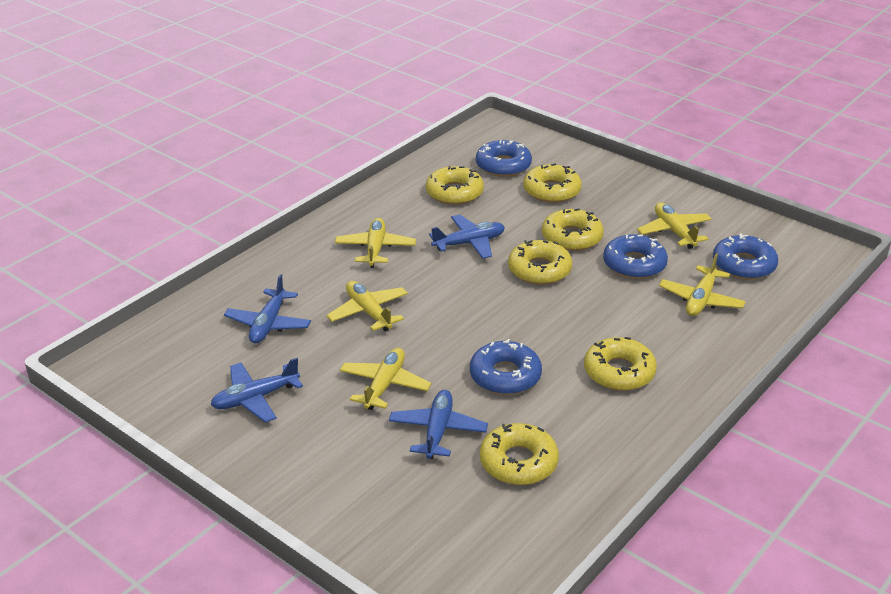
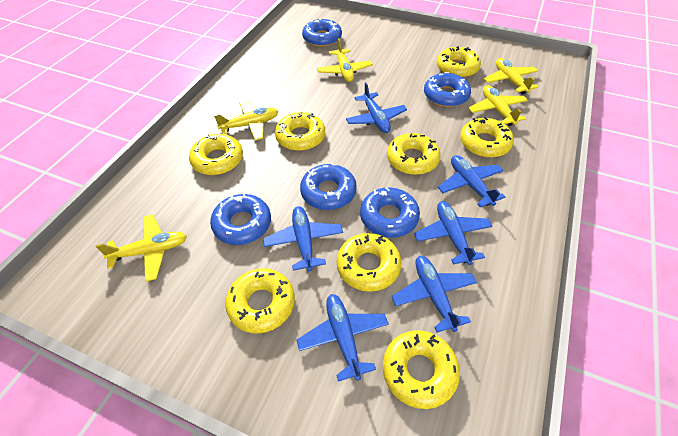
blue donut: [470,339,542,395] [476,140,532,177] [603,234,668,279] [713,233,778,280] = 4 -> [210,194,271,245] [300,164,357,210] [302,18,342,47] [360,187,420,238] [424,72,471,107] = 5
blue plane: [211,358,303,423] [224,274,311,343] [389,390,488,459] [429,215,505,259] = 4 -> [263,206,343,272] [297,294,389,382] [346,83,407,133] [392,256,477,333] [414,201,493,265] [438,155,505,207] = 6
yellow donut: [426,166,484,205] [480,423,559,485] [508,240,572,285] [523,163,582,203] [542,209,604,251] [584,337,657,391] = 6 -> [189,133,243,175] [225,268,295,334] [275,112,325,151] [337,233,401,292] [383,330,460,409] [387,133,441,175] [436,46,481,78] [460,117,514,158] = 8

